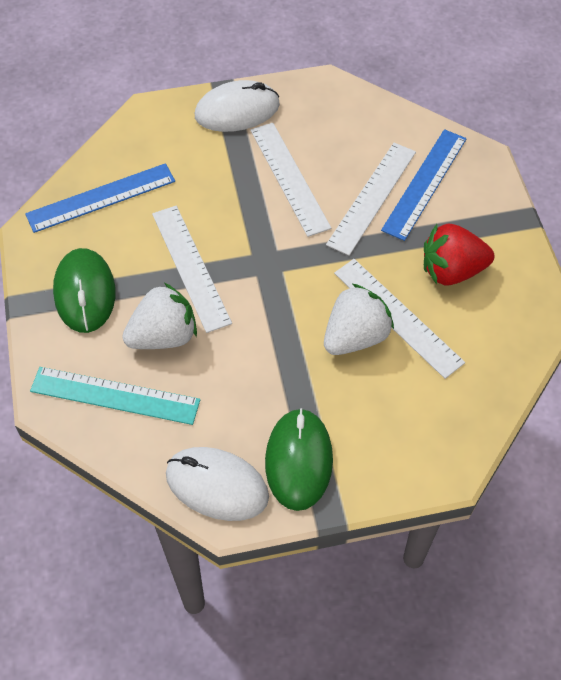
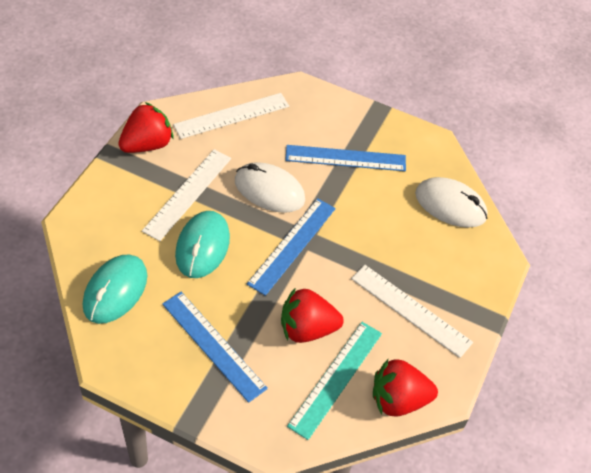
blue ruler: [25,163,175,233] [381,129,467,241] = 2 -> [162,292,268,403] [247,198,336,296] [285,145,406,171] = 3
green mouse: [53,248,115,333] [265,408,333,511] = 2 -> none = 0
red strawberry: [424,224,494,286] = 1 -> [118,102,174,153] [281,287,344,343] [373,359,438,417] = 3
turquoise mouse: none = 0 -> [83,254,147,324] [175,211,230,278] = 2
white ruler: [152,206,232,333] [250,123,331,237] [326,143,416,256] [334,259,465,379] = 4 -> [142,149,231,241] [173,93,289,139] [351,265,473,358] = 3
white strawberry: [122,283,197,349] [324,284,394,355] = 2 -> none = 0

